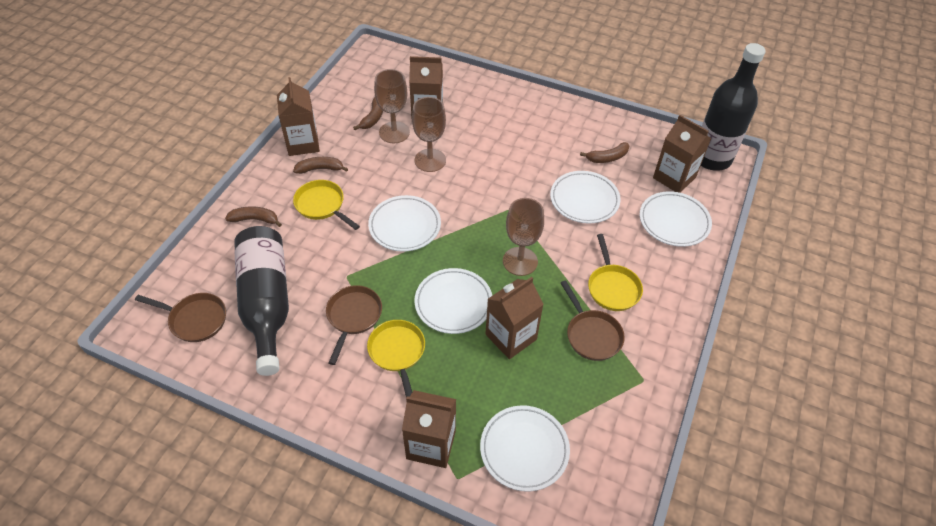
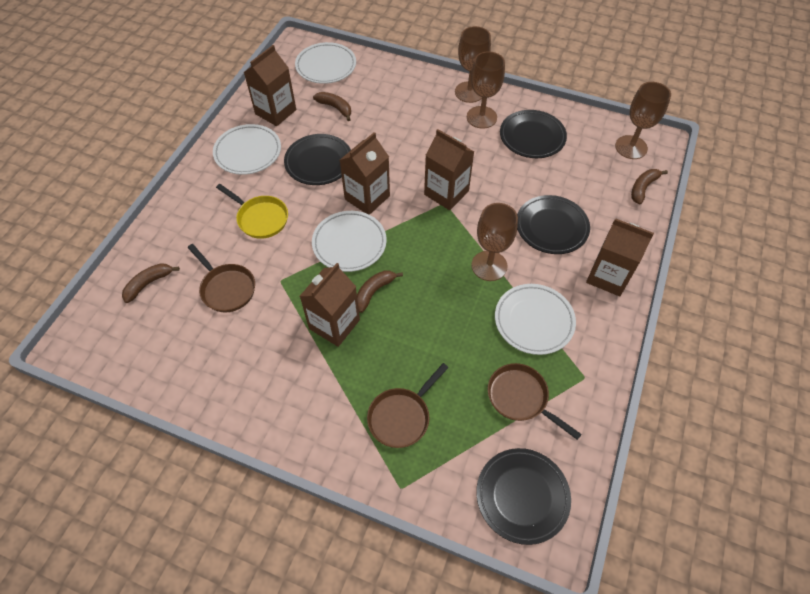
black bottle: [234,226,289,376] [701,43,765,171] = 2 -> none = 0
black plate: none = 0 -> [284,134,351,185] [476,448,571,545] [500,110,567,158] [517,195,590,254] = 4
brown goblet: [374,69,410,143] [412,97,446,172] [503,198,544,276] = 3 -> [455,26,491,103] [467,51,505,129] [471,203,518,281] [615,82,671,159] = 4
white plate: [368,195,441,252] [415,268,492,334] [480,405,570,492] [550,171,621,223] [640,191,712,247] = 5 -> [213,124,281,175] [295,42,356,84] [312,211,387,272] [495,284,576,355] = 4
yellow pan: [293,180,360,230] [367,320,425,398] [588,234,643,311] = 3 -> [216,184,288,239] = 1

